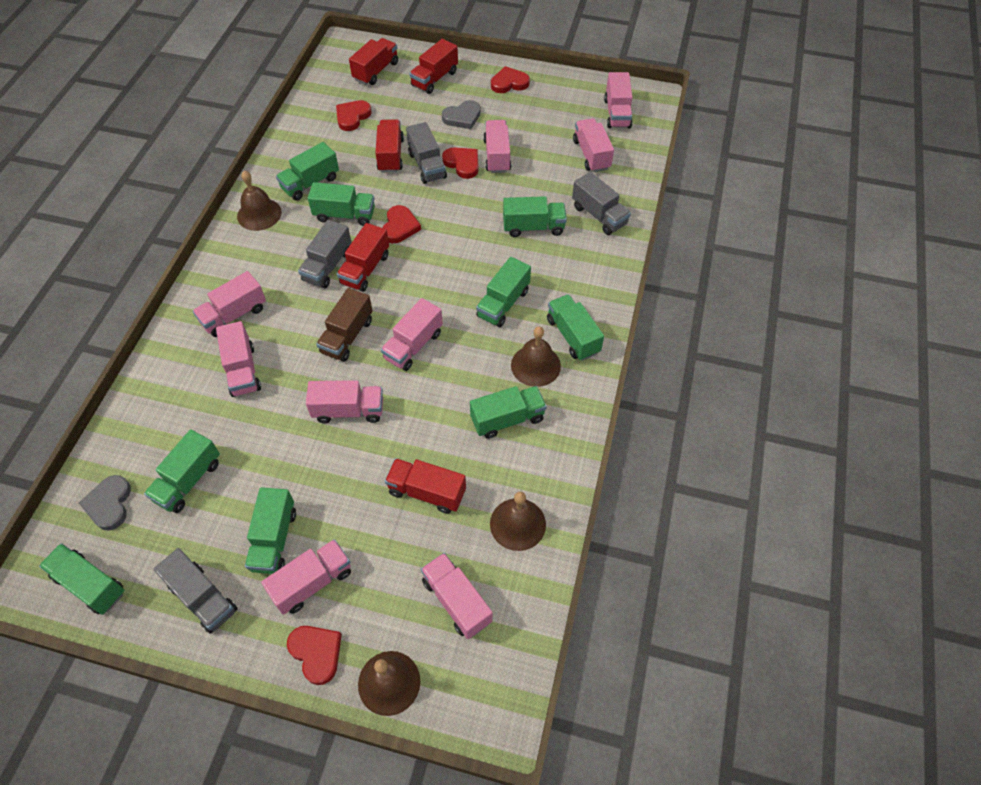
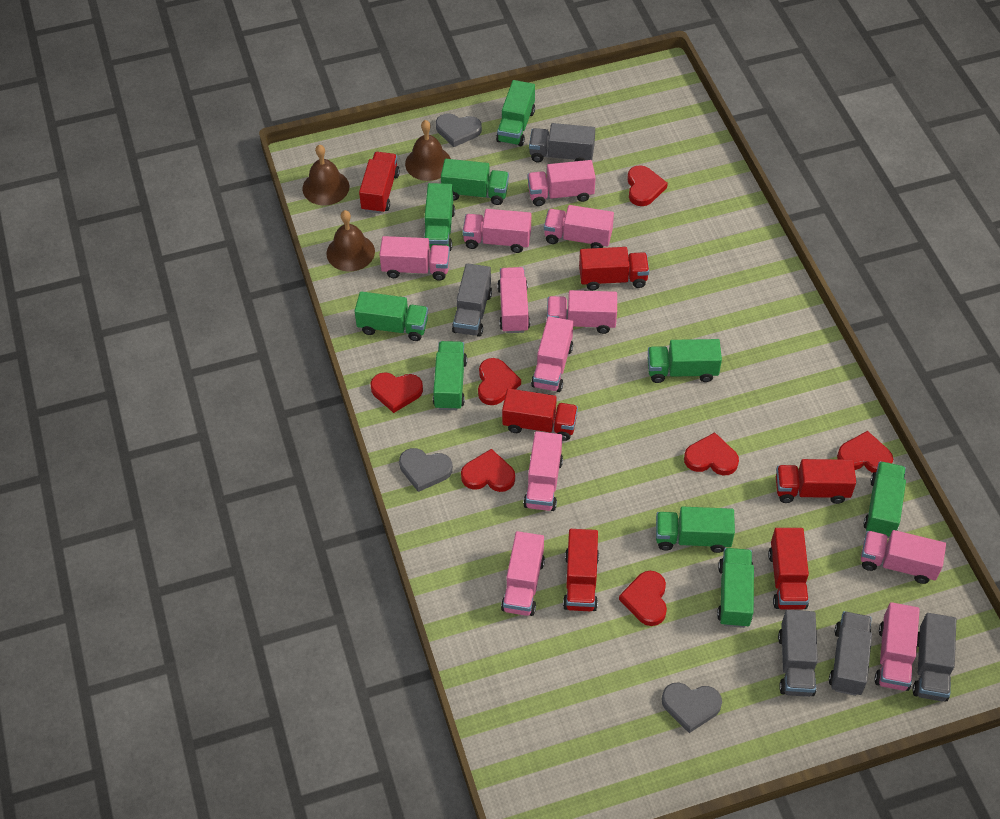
brown bell: [237,171,282,231] [358,651,420,716] [490,492,546,551] [511,326,561,387] = 4 -> [302,144,349,205] [327,210,375,271] [405,120,451,181] = 3
brown truck: [316,288,373,361] = 1 -> none = 0
grey heart: [79,475,131,531] [442,100,481,129] = 2 -> [399,448,453,492] [436,113,482,147] [662,682,722,733] = 3
grey truck: [154,548,238,634] [298,220,352,288] [406,122,447,184] [572,172,631,235] = 4 -> [452,263,492,337] [529,123,595,162] [778,610,818,697] [829,611,872,696] [912,613,956,702] = 5
pink truck: [193,271,266,337] [216,321,261,397] [261,539,351,615] [306,380,383,423] [381,298,443,371] [421,553,492,639] [483,120,511,173] [573,118,614,172] [604,72,633,128] = 9 -> [380,236,450,281] [462,209,531,253] [497,267,530,333] [501,531,545,616] [523,431,563,511] [527,160,596,206] [531,316,573,392] [544,205,614,248] [547,290,617,334] [861,530,946,584] [875,602,920,691] = 11
red heart: [287,626,342,685] [336,100,371,131] [382,205,421,243] [442,147,479,179] [491,66,530,93] = 5 -> [370,372,423,413] [461,449,515,492] [478,358,521,405] [619,571,667,626] [627,165,668,206] [684,432,739,475] [837,431,893,473] = 7
red truck: [337,223,389,292] [349,38,398,85] [375,119,404,172] [385,458,466,514] [409,39,458,94] = 5 -> [359,152,400,214] [502,388,578,441] [563,529,599,611] [579,247,649,290] [768,528,809,610] [776,459,856,504] = 6

